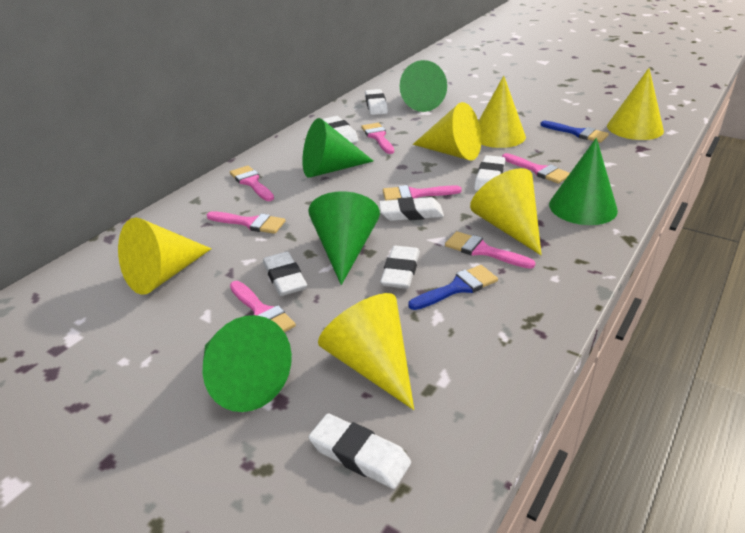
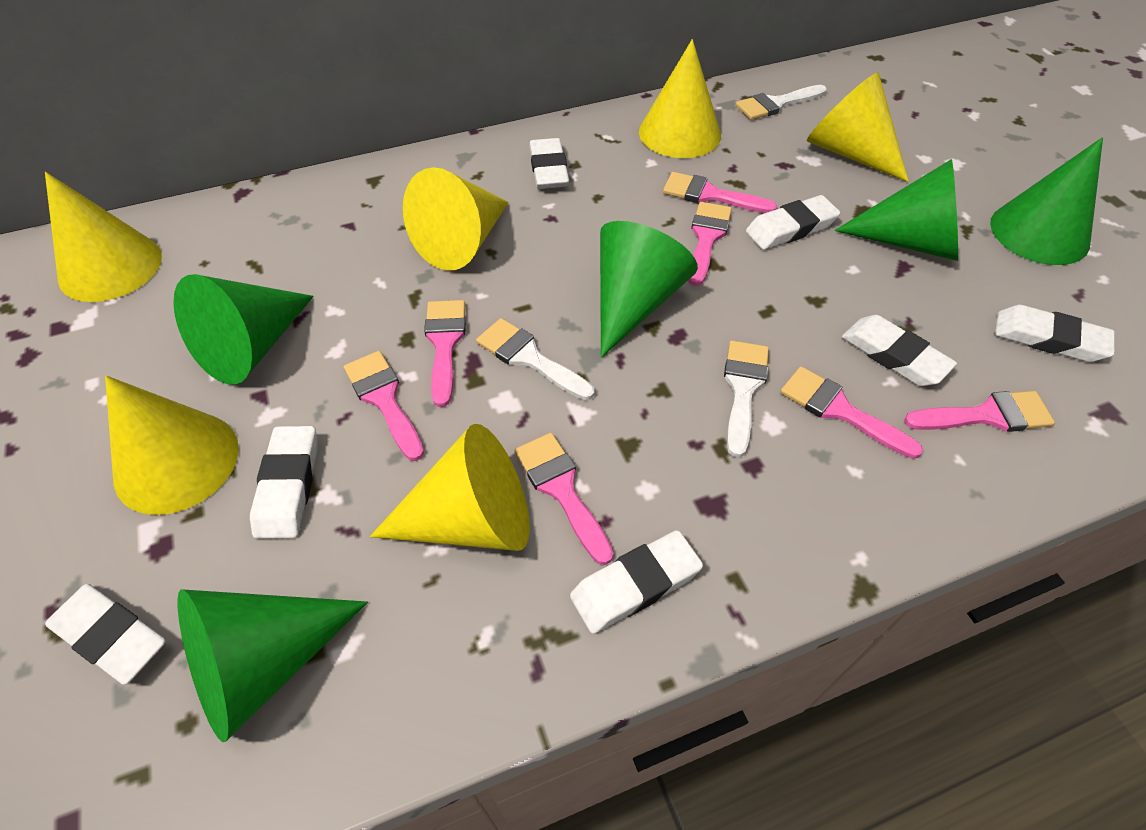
blue brush: [408,265,498,310] [540,121,609,143] = 2 -> none = 0
white brush: none = 0 -> [476,318,594,400] [724,340,769,458] [736,85,827,120] = 3

